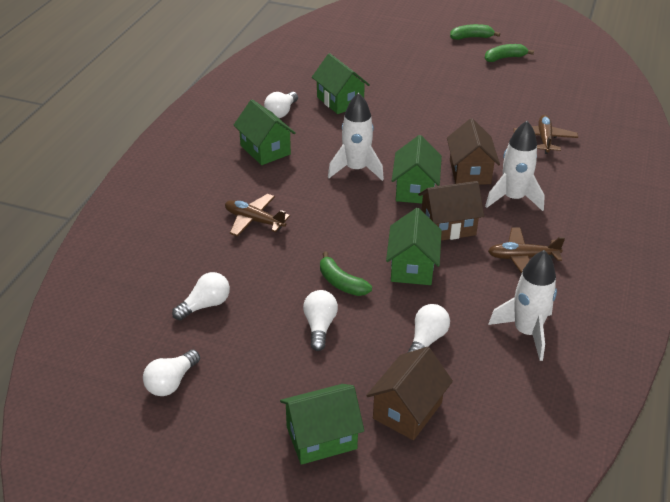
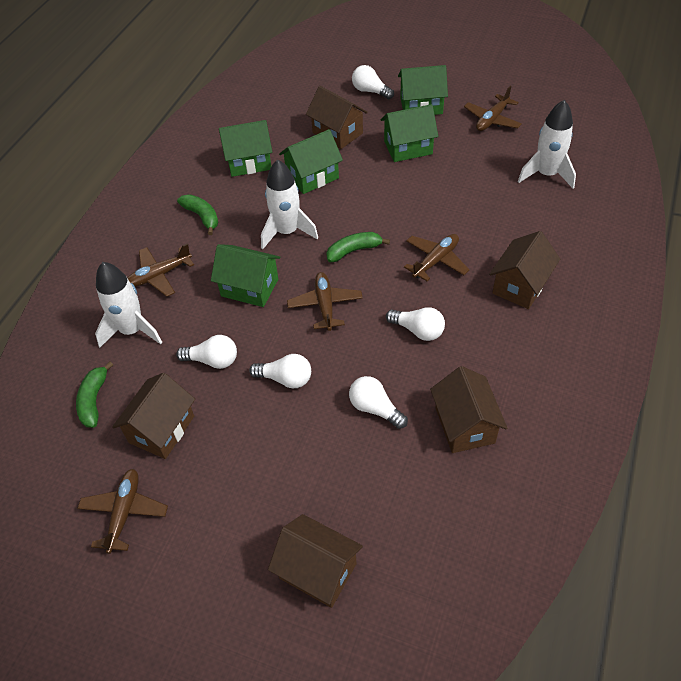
brown house: [366,347,453,440] [418,181,484,241] [447,118,500,185] = 3 -> [112,373,195,459] [268,514,363,608] [306,86,368,149] [430,366,507,453] [489,231,560,309] = 5
brown plane: [225,194,290,237] [488,228,565,274] [514,115,578,154] = 3 -> [77,469,168,554] [127,243,194,297] [287,272,363,331] [404,234,470,281] [464,86,522,131] = 5

